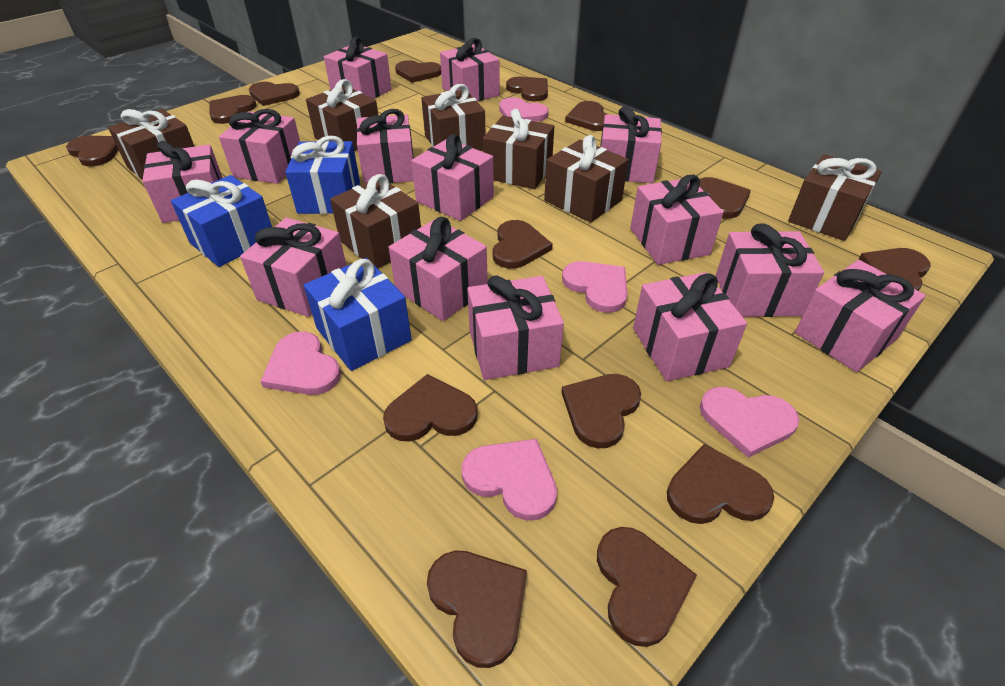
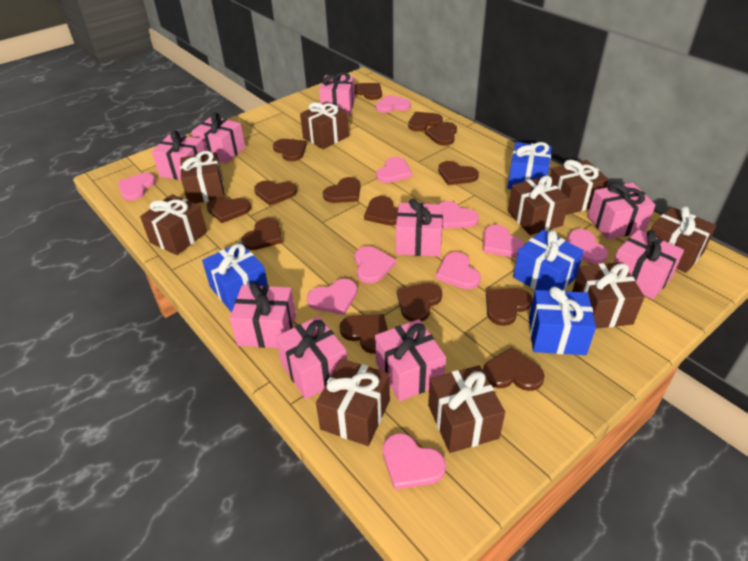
blue gift: [171,175,272,267] [285,136,360,214] [304,258,412,371] = 3 -> [202,242,268,312] [508,142,552,189] [513,230,584,290] [529,287,596,355] = 4
brown gift: [108,109,195,180] [306,79,378,151] [330,174,421,269] [421,84,486,151] [483,109,554,189] [544,135,629,223] [788,154,882,241] = 7 -> [140,194,207,255] [180,151,224,203] [300,101,349,149] [316,359,390,446] [428,365,505,453] [508,176,569,235] [550,160,609,215] [572,262,645,328] [651,206,716,273] = 9
pink gift: [142,141,223,223] [219,109,300,184] [240,218,347,317] [324,37,392,99] [356,109,414,183] [388,217,488,321] [411,134,494,221] [440,38,499,101] [467,275,564,380] [600,106,662,183] [630,174,724,265] [633,272,747,381] [716,223,824,317] [795,260,926,372] = 14 -> [152,130,205,180] [192,113,246,164] [230,282,296,348] [275,316,347,399] [319,72,355,115] [375,319,446,402] [396,198,443,257] [587,182,656,240] [613,229,684,299] = 9
pink heart: [260,331,341,395] [462,439,557,521] [499,97,549,122] [562,261,627,313] [700,387,799,458] = 5 -> [118,173,156,201] [307,279,357,315] [355,246,396,283] [376,95,411,113] [376,157,412,183] [383,433,446,490] [436,252,481,289] [439,201,479,229] [483,225,525,257] [567,229,608,264] = 10

